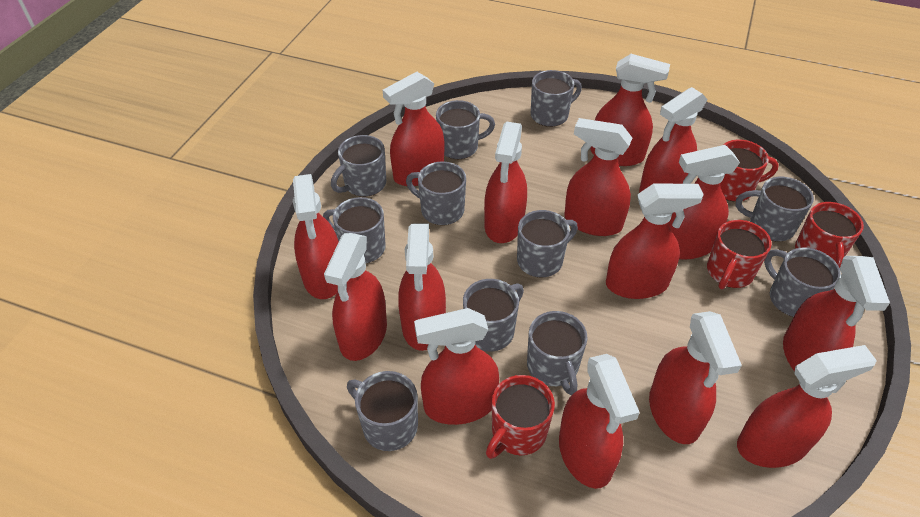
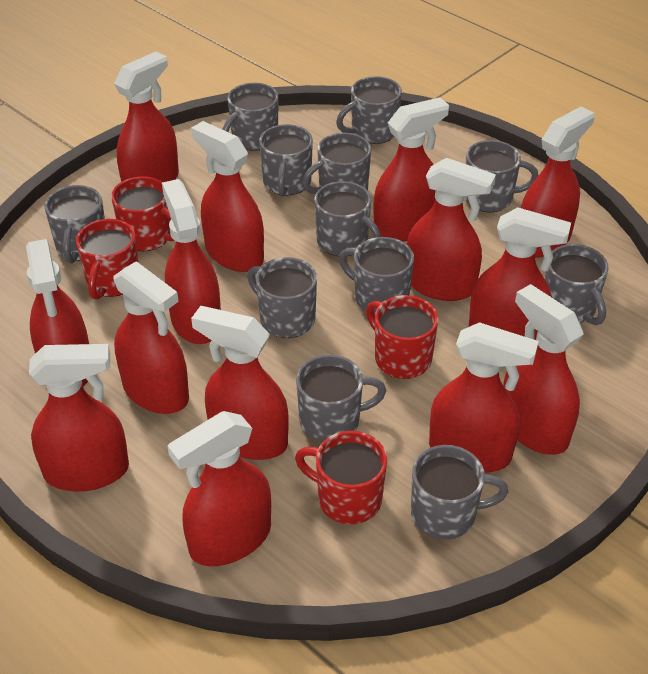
grey mug: [323,197,386,263] [331,135,386,197] [347,371,418,451] [406,161,466,225] [436,100,495,159] [463,279,524,351] [517,210,578,278] [527,311,588,395] [531,70,582,127] [736,177,814,242] [764,248,841,317] = 11 -> [44,185,105,263] [222,83,278,151] [247,257,317,338] [259,124,313,197] [296,355,386,442] [302,133,371,194] [315,181,381,256] [336,76,402,144] [339,237,414,315] [411,445,509,540] [464,140,538,212] [545,244,609,325] = 12
red spray bottle: [293,174,339,299] [324,233,387,361] [383,72,444,186] [398,223,446,351] [414,308,499,425] [484,121,527,243] [559,354,640,489] [564,118,632,236] [590,54,670,166] [606,183,704,299] [639,87,707,193] [649,311,742,444] [669,145,740,259] [737,345,877,468] [783,256,890,371] = 15 -> [26,239,89,387] [29,344,129,492] [113,261,189,414] [114,52,179,182] [162,179,221,344] [167,411,271,566] [191,121,264,272] [191,306,289,460] [373,97,449,242] [407,158,496,301] [429,322,539,473] [469,207,571,340] [503,284,584,455] [521,106,595,258] = 14

